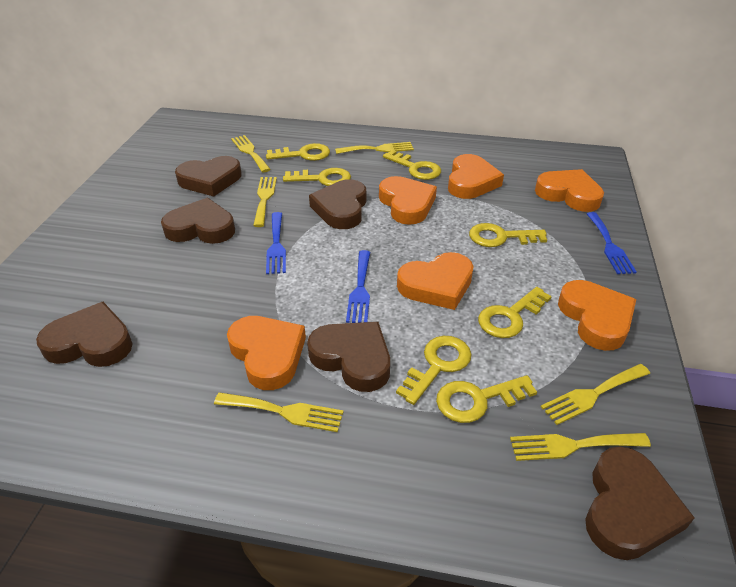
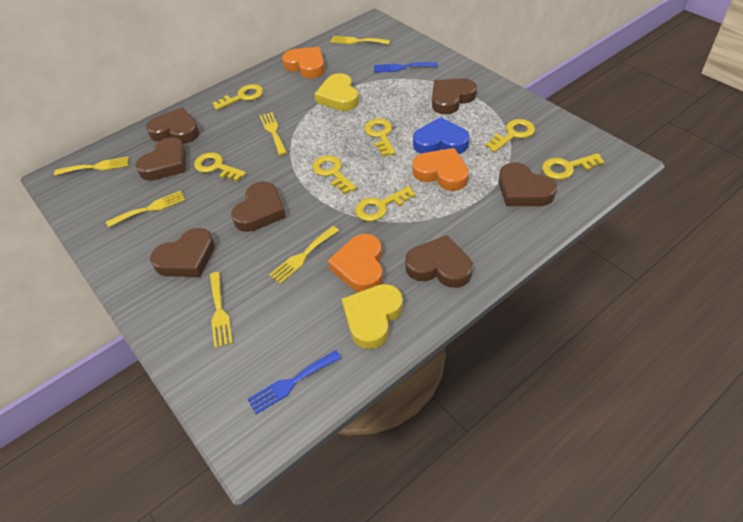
blue fork: [266,212,286,274] [346,250,370,323] [587,212,637,274] = 3 -> [247,350,341,414] [374,62,438,73] = 2
blue heart: none = 0 -> [413,117,469,154] = 1
brown heart: [36,302,133,367] [161,198,235,244] [175,156,242,196] [307,322,390,392] [309,179,366,229] [585,446,695,560] = 6 -> [135,137,186,181] [146,108,200,144] [150,228,215,277] [231,181,286,232] [405,235,472,288] [432,78,477,115] [499,162,557,206] = 7
orange heart: [227,316,306,390] [379,176,437,225] [397,252,473,310] [448,154,504,199] [535,169,604,212] [558,280,636,351] = 6 -> [282,47,325,78] [328,234,383,292] [412,148,469,191] = 3
yellow heart: none = 0 -> [315,73,359,111] [342,284,403,349] = 2

